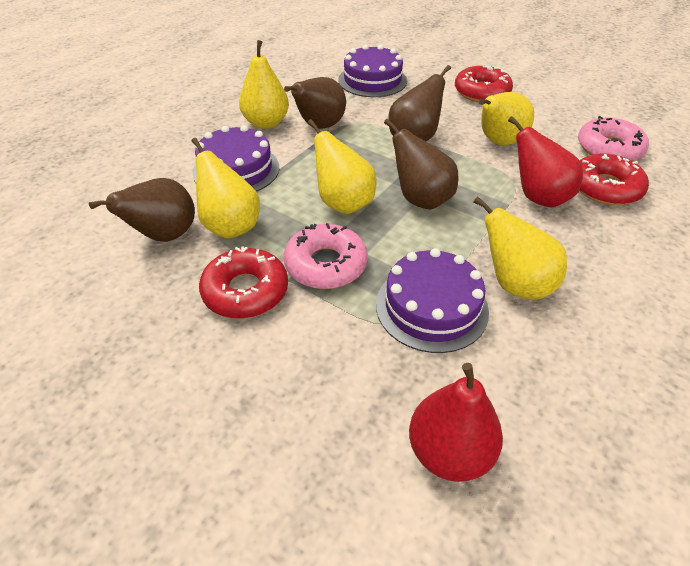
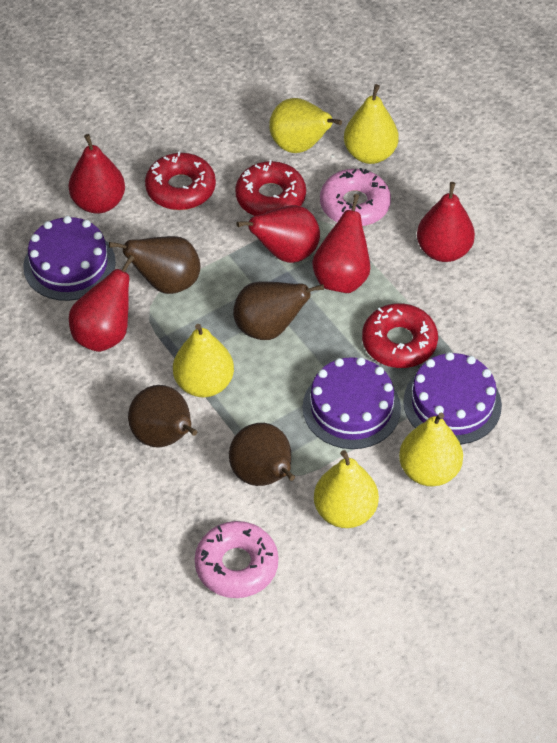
red pear: [409,363,503,482] [508,116,583,208] = 2 -> [69,134,125,214] [69,255,135,352] [236,205,320,263] [312,194,370,293] [417,182,475,262] = 5

